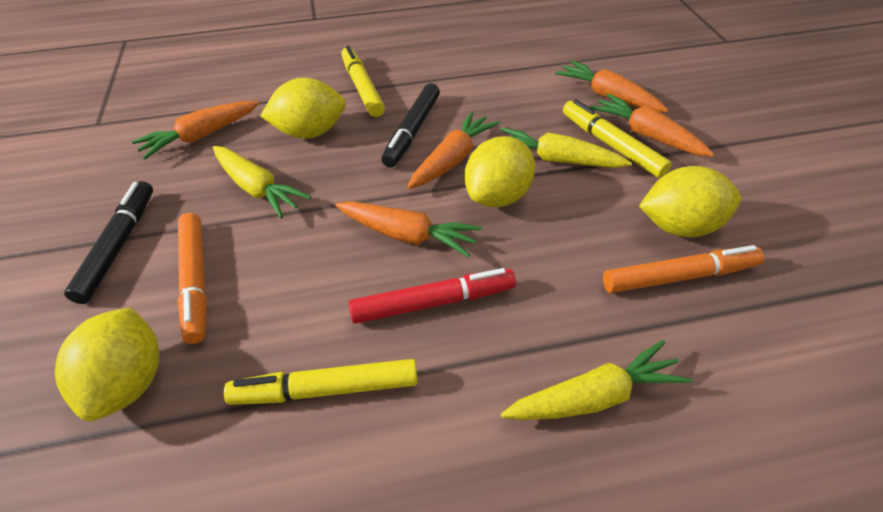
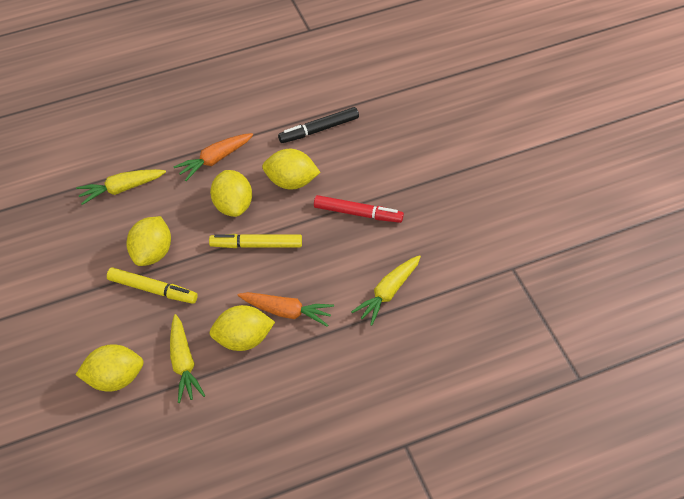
black marker: [64,181,153,304] [381,83,440,167] = 2 -> [278,107,359,143] = 1
orange carrot: [132,101,260,160] [335,201,482,257] [407,111,500,189] [555,60,669,112] [590,93,714,157] = 5 -> [173,133,253,181] [238,292,334,327] = 2
orange marker: [177,213,207,344] [603,245,764,293] = 2 -> none = 0
yellow lemon: [55,307,159,421] [260,78,346,139] [465,136,535,207] [639,166,741,237] = 4 -> [76,344,144,392] [126,216,171,266] [209,305,275,351] [210,170,252,217] [262,149,321,190] = 5
yellow marker: [224,359,418,405] [341,46,385,117] [563,100,672,178] = 3 -> [107,267,198,304] [209,234,302,248] = 2

